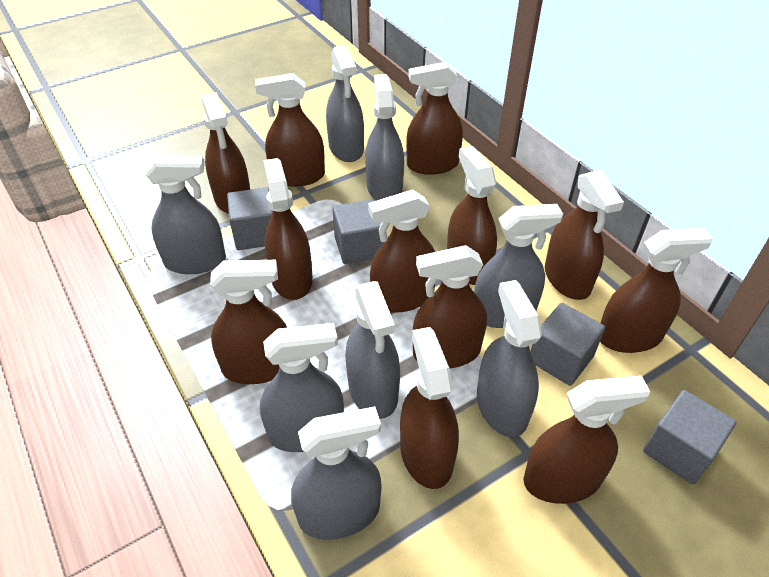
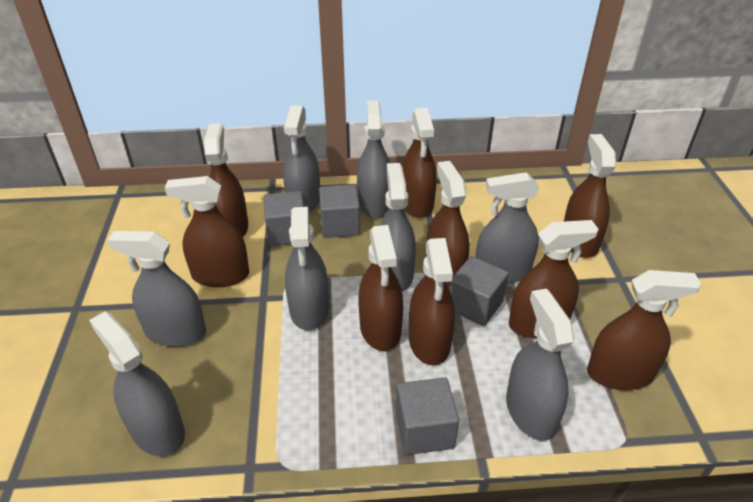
brown spray bottle: [202,92,250,214] [210,260,287,384] [255,73,325,187] [263,158,313,300] [368,189,435,313] [400,327,459,489] [406,62,463,175] [413,245,487,368] [447,146,497,285] [524,375,650,504] [545,170,624,300] [600,228,713,353] = 12 -> [165,176,249,287] [204,123,248,237] [358,225,403,351] [402,108,437,218] [409,238,455,366] [426,161,469,288] [509,220,598,338] [564,134,616,258] [587,270,701,390] = 9

